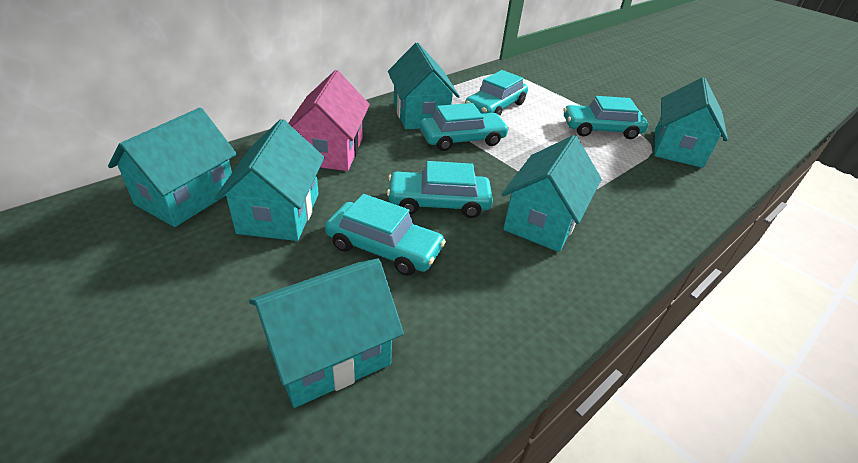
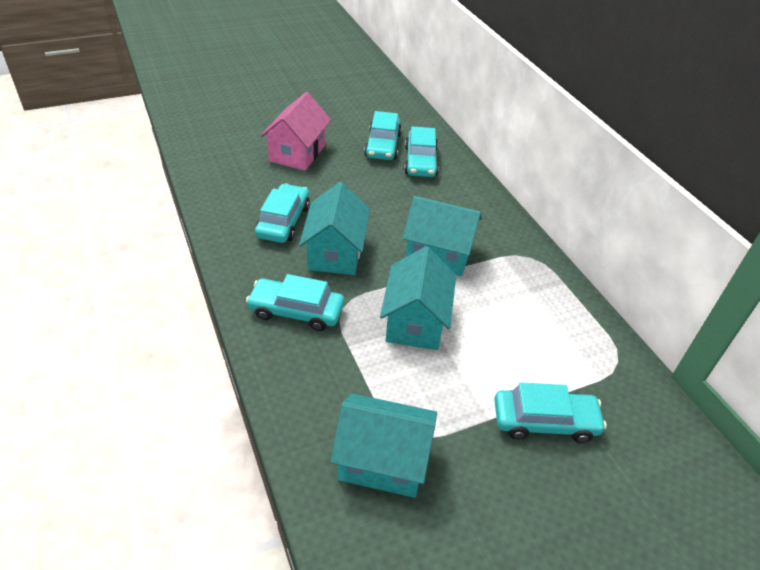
turquoise house: [108,108,237,227] [215,119,325,241] [249,259,404,408] [388,43,460,129] [502,135,602,252] [654,77,728,168] = 6 -> [299,182,370,275] [331,394,437,498] [380,246,456,350] [403,196,482,276] = 4

